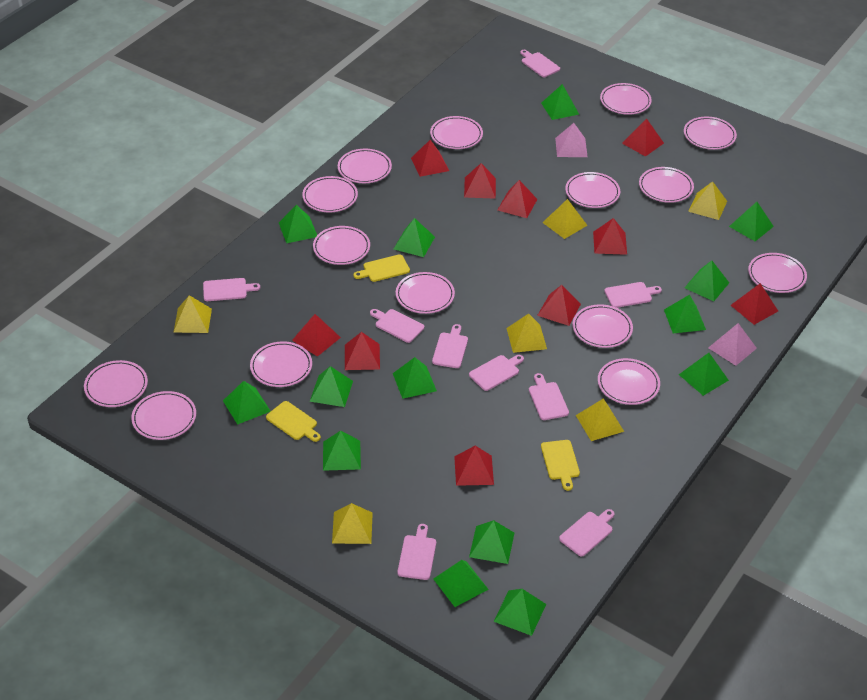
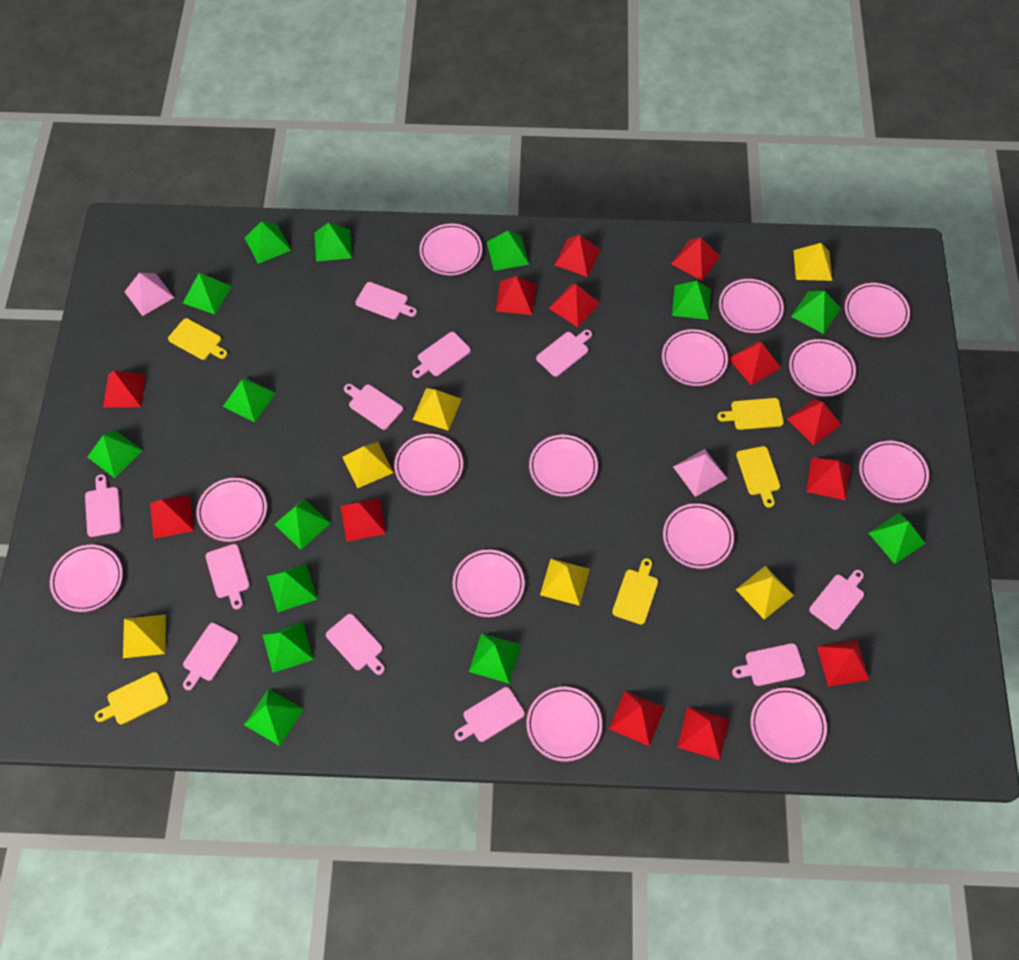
pink cutting board: [203,278,260,301] [370,309,424,343] [397,524,436,580] [432,324,468,368] [469,355,524,391] [520,50,560,77] [529,373,569,420] [559,509,615,557] [604,282,662,308] = 9 -> [85,474,121,537] [183,623,239,690] [205,544,250,609] [326,614,385,675] [344,384,403,430] [355,282,417,320] [412,332,471,378] [454,687,525,742] [536,330,592,377] [732,643,805,686] [809,570,864,630] = 11
pink plate: [84,360,148,407] [131,391,196,440] [250,341,312,387] [302,176,358,212] [313,226,370,265] [338,149,392,183] [396,272,455,314] [430,116,483,149] [565,172,620,208] [573,304,633,348] [598,358,660,405] [600,83,652,115] [639,167,694,203] [684,117,737,150] [748,253,807,293] = 15 -> [50,545,123,612] [196,478,267,542] [394,434,463,496] [419,223,482,275] [452,549,525,617] [526,687,602,761] [529,435,598,496] [662,329,728,386] [663,503,734,569] [719,279,784,333] [750,688,827,763] [789,339,856,396] [845,283,910,337] [859,441,929,503] = 14
red pyramid: [292,314,341,357] [345,332,380,370] [411,140,449,177] [454,446,494,486] [464,163,496,199] [498,180,537,218] [537,285,581,326] [593,218,627,255] [622,118,664,157] [731,283,778,325] = 10 -> [103,371,146,408] [150,496,194,539] [340,498,386,542] [496,276,536,315] [549,284,600,327] [554,235,601,277] [609,691,665,746] [671,237,720,280] [677,707,729,760] [728,341,781,385] [787,398,841,446] [806,458,851,500] [817,640,869,687] = 13
yellow cutting board: [266,401,321,442] [353,254,410,282] [541,440,580,491] = 3 -> [95,672,169,724] [168,318,228,360] [612,558,658,625] [717,398,784,430] [736,446,780,508] = 5

